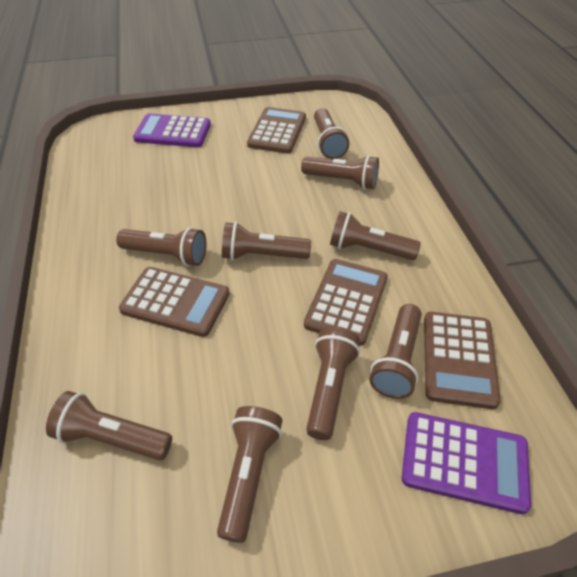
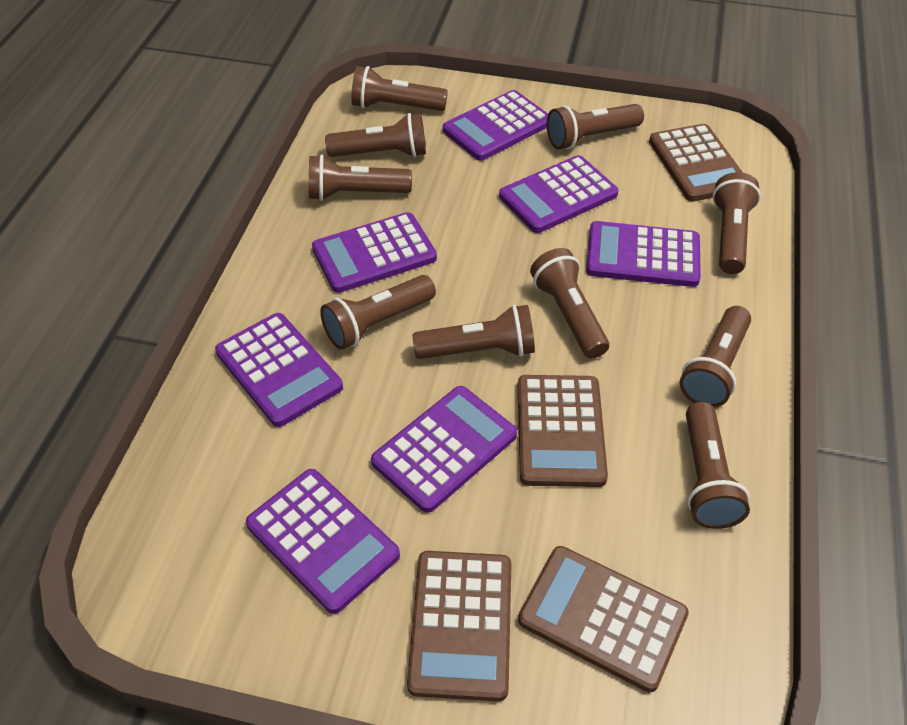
brown flashlight: [46,391,172,460] [116,227,207,266] [217,406,283,543] [222,222,311,260] [301,155,379,190] [306,327,360,440] [314,108,349,159] [330,211,421,260] [370,304,422,399] = 9 -> [309,155,412,201] [320,275,436,350] [325,113,426,157] [351,66,448,111] [412,305,535,359] [530,248,609,359] [547,104,644,149] [679,306,751,407] [686,402,750,529] [712,172,761,274] = 10
purple calculator: [133,113,211,147] [402,412,531,514] = 2 -> [215,313,343,427] [246,469,400,614] [312,212,437,293] [371,386,517,513] [443,90,548,161] [499,155,618,233] [586,221,701,287] = 7

